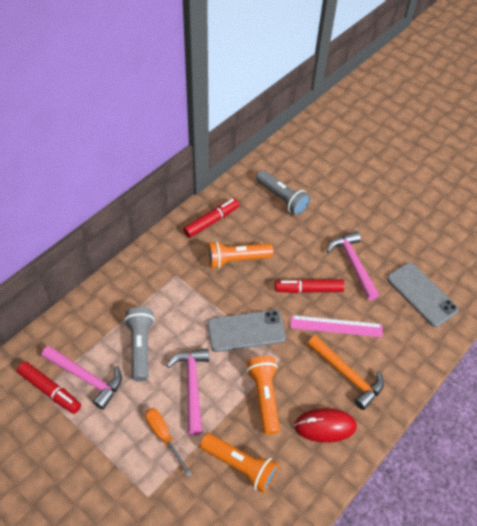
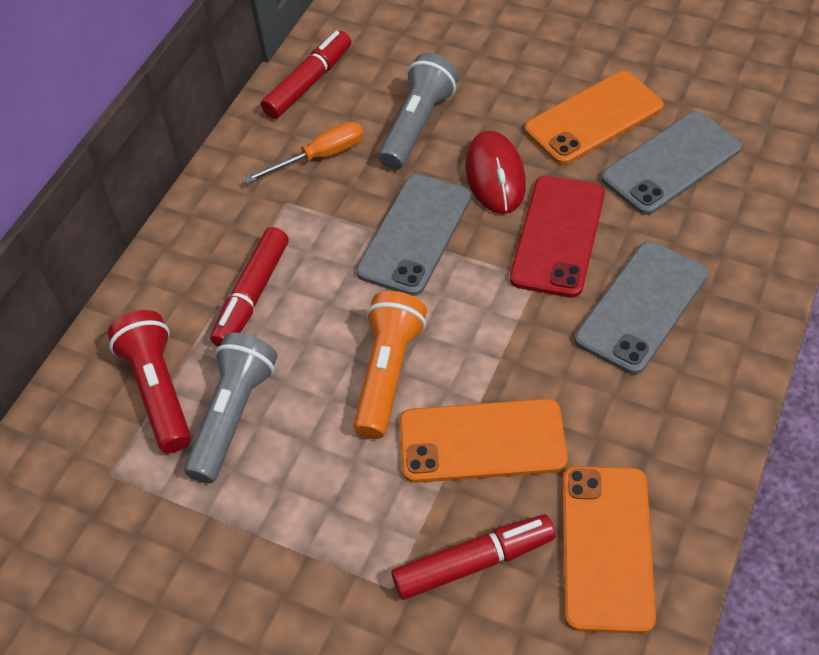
grey phone: [207,310,286,352] [387,262,459,327] = 2 -> [356,174,471,296] [575,241,708,374] [601,112,742,215] = 3
orange flashlight: [200,433,279,493] [207,241,274,269] [246,356,280,435] = 3 -> [353,291,427,439] = 1
orange hammer: [307,335,384,410] = 1 -> none = 0
orange phone: none = 0 -> [399,399,568,483] [525,71,664,165] [562,466,656,634] = 3
pink hammer: [42,346,122,410] [166,348,209,435] [327,231,379,300] = 3 -> none = 0
pink ruler: [291,315,383,337] = 1 -> none = 0
red flashlight: none = 0 -> [108,310,191,453] = 1
red phone: none = 0 -> [510,176,605,298] = 1

